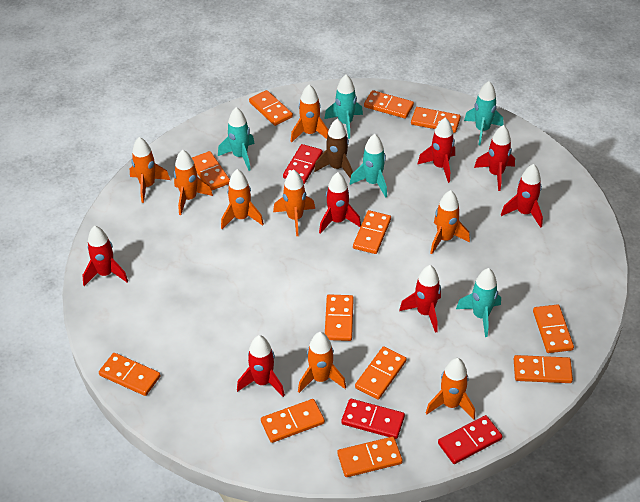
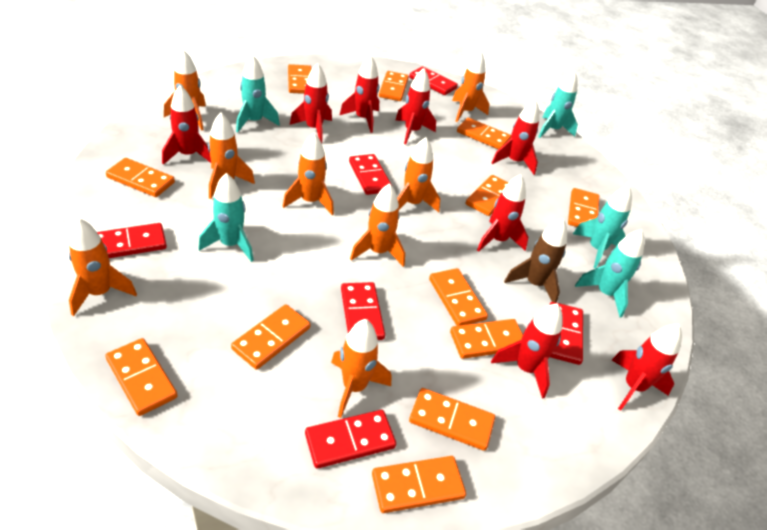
red domino: [283,144,323,184] [341,399,405,439] [438,415,503,464] = 3 -> [97,223,167,258] [305,410,396,469] [341,282,385,340] [349,154,392,195] [409,67,458,95] [550,302,583,365] = 6
red rocket: [82,225,128,286] [237,335,285,397] [319,172,361,234] [399,265,441,333] [418,118,455,183] [474,125,515,191] [501,164,543,228] = 7 -> [162,85,211,165] [290,63,332,143] [340,55,379,133] [395,68,436,144] [477,175,528,252] [491,303,562,399] [492,99,539,175] [612,324,682,410] = 8

